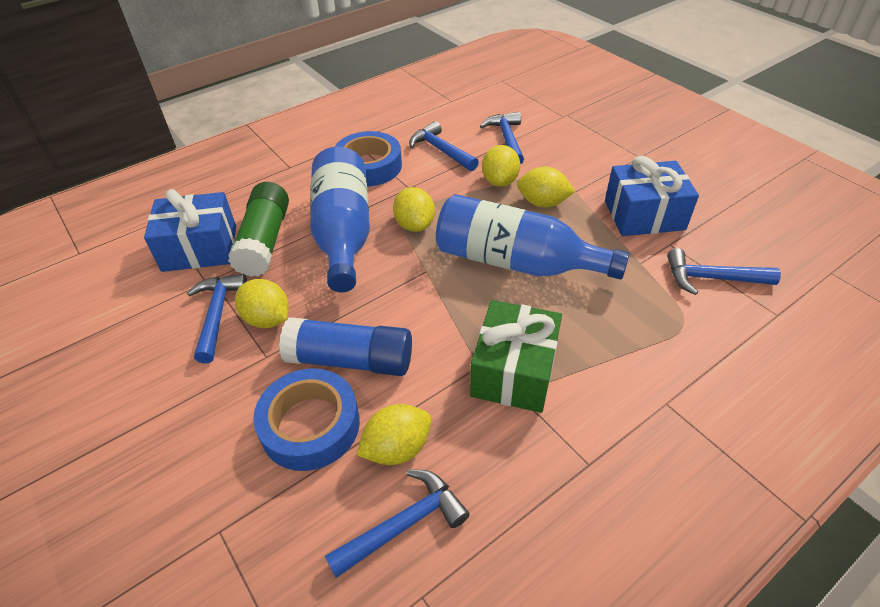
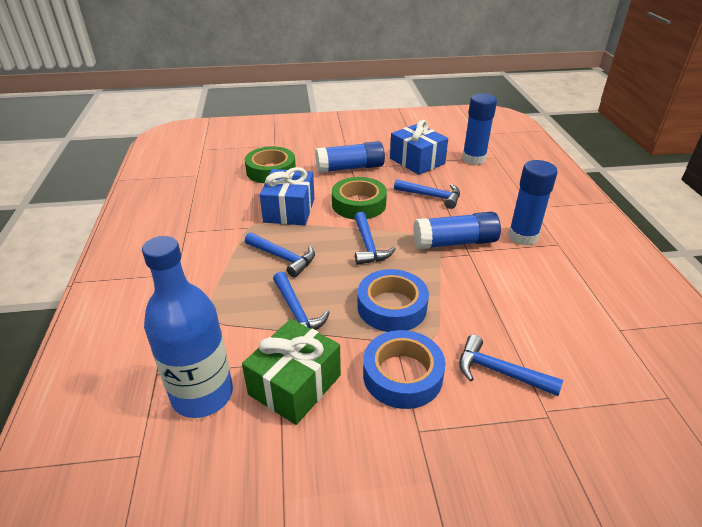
blue bottle: [310,147,370,293] [436,194,629,279] = 2 -> [142,236,233,418] = 1
blue glue stick: [279,317,412,376] = 1 -> [315,141,385,173] [413,212,501,249] [462,93,497,165] [508,160,558,245] = 4
green glue stick: [228,182,289,277] = 1 -> none = 0
green tape: none = 0 -> [245,146,296,183] [332,177,387,219] = 2
yellow lemon: [235,279,289,328] [357,404,431,465] [393,187,435,232] [482,145,520,187] [517,167,575,208] = 5 -> none = 0

